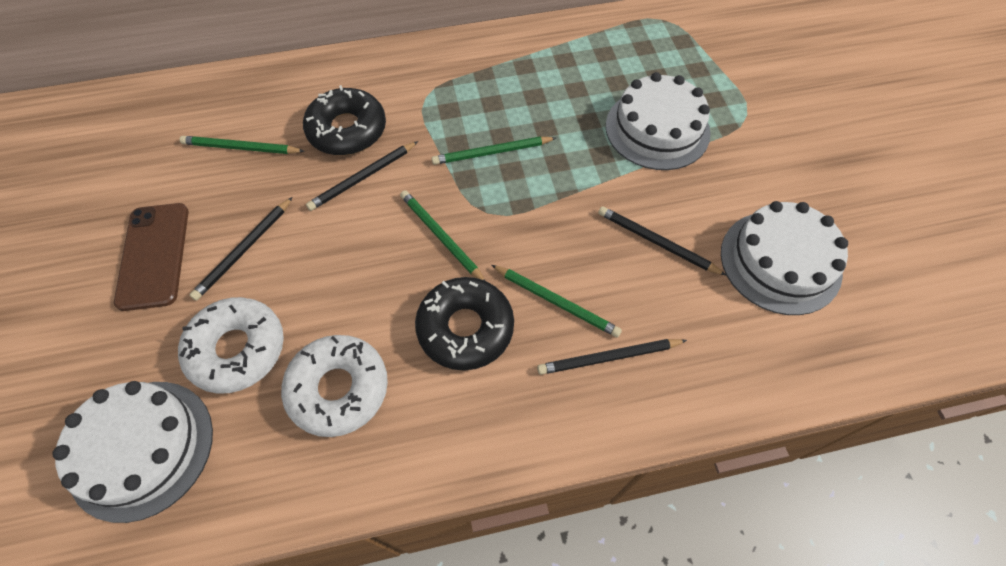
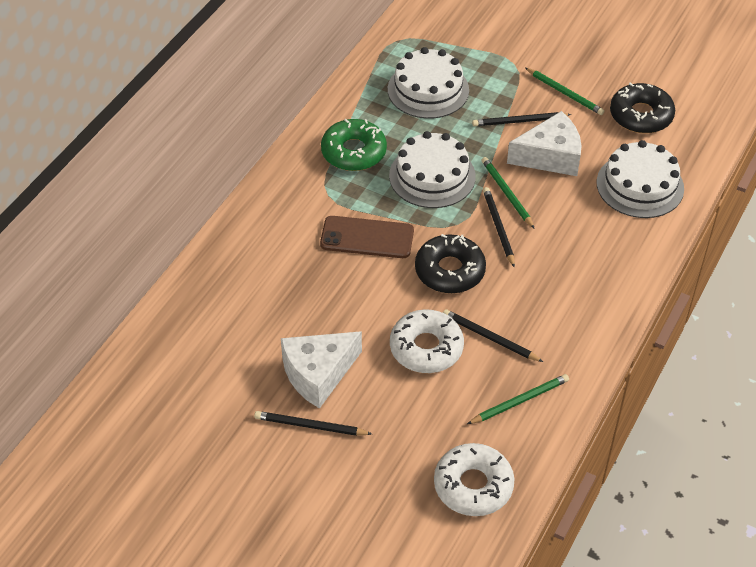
green donut: none = 0 -> [321,119,387,171] = 1
green pencil: [180,136,304,154] [400,190,485,281] [432,137,556,165] [491,265,622,337] = 4 -> [467,374,569,424] [482,157,535,229] [525,68,605,115] = 3
white cheese: none = 0 -> [281,331,362,408] [507,111,582,176] = 2

